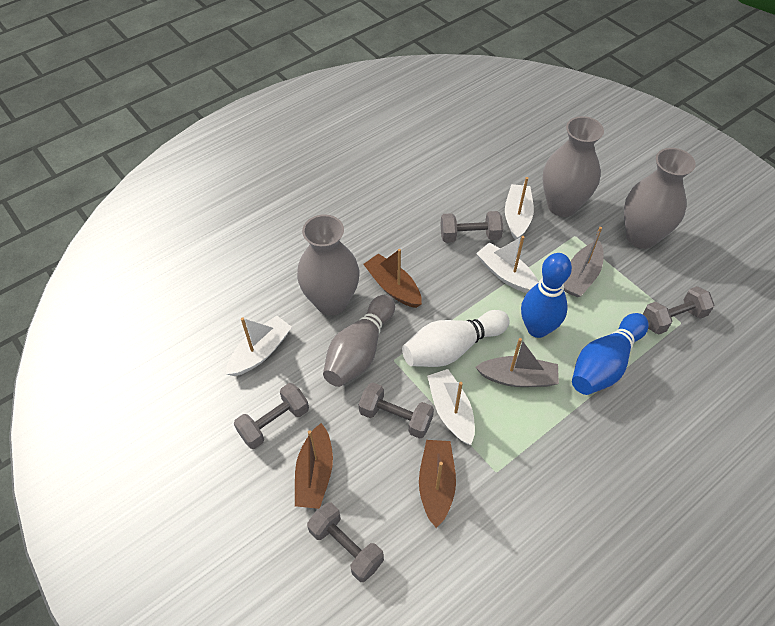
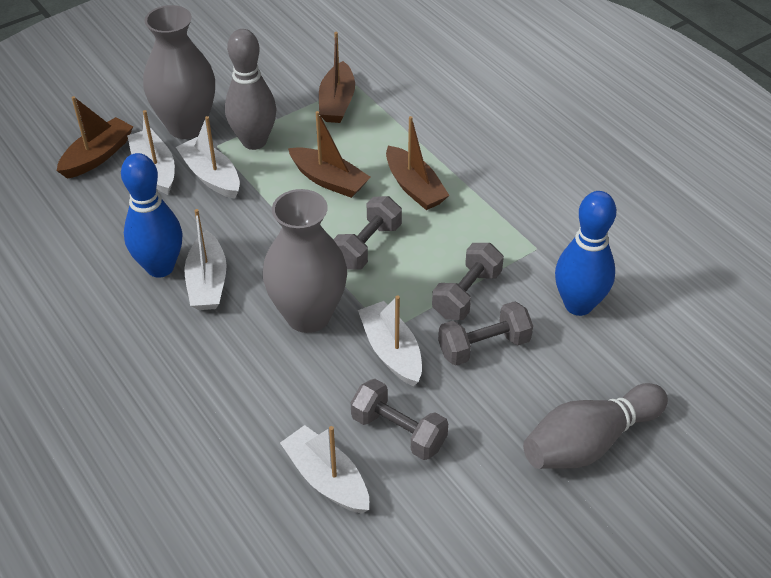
brown boat: [295,423,333,509] [363,249,422,308] [419,440,456,528] = 3 -> [57,96,133,179] [288,111,370,198] [319,32,355,123] [386,116,450,210] = 4
grey boat: [475,338,559,387] [564,227,604,297] = 2 -> none = 0
grey bowling pin: [323,295,395,387] = 1 -> [225,29,276,150] [523,383,668,469] = 2
grey dumbbell: [234,383,309,449] [307,503,384,582] [359,383,434,439] [440,211,503,243] [643,286,714,335] = 5 -> [333,196,402,270] [351,379,448,460] [432,243,504,320] [438,301,533,366] = 4
grey vase: [297,214,359,315] [543,116,604,217] [624,148,696,249] = 3 -> [143,5,215,139] [263,189,347,333] = 2
white boat: [226,316,292,376] [427,369,475,445] [476,236,539,293] [505,177,534,240] = 4 -> [127,110,175,195] [176,116,240,199] [185,209,227,310] [280,425,369,514] [358,296,422,386] = 5
white bowling pin: [402,310,510,367] = 1 -> none = 0

